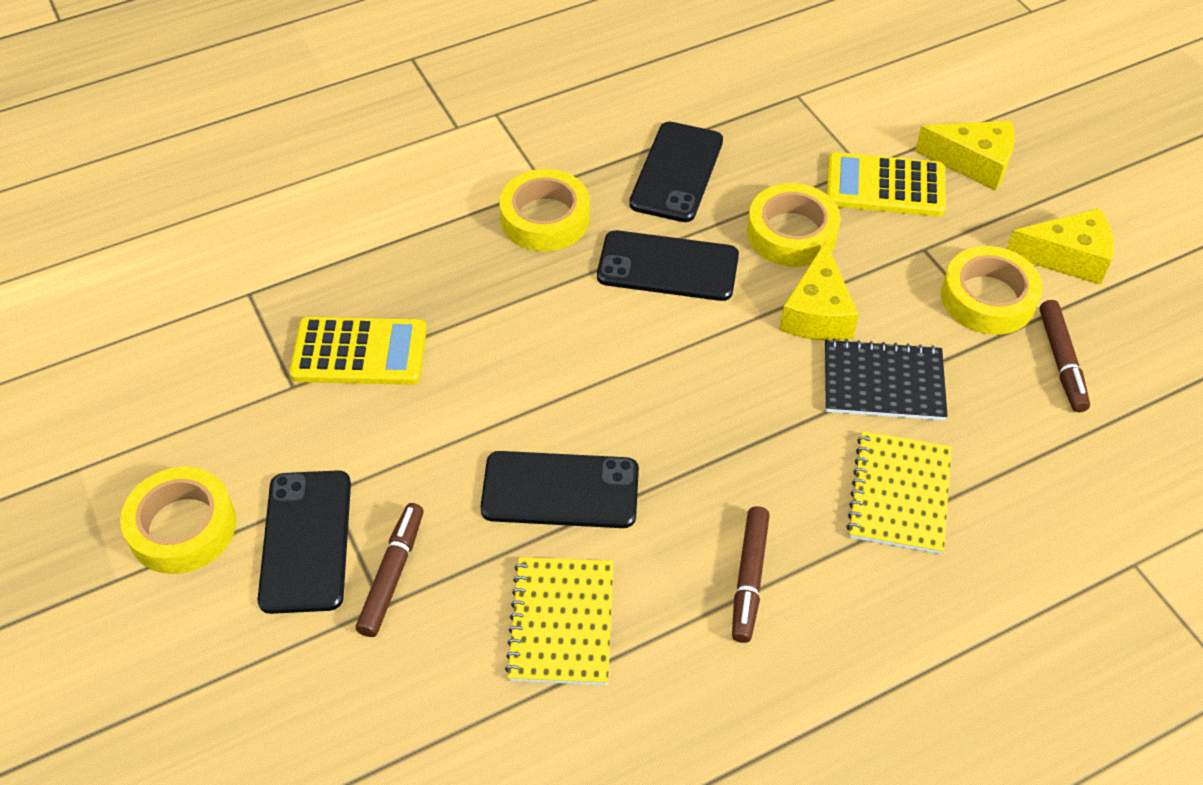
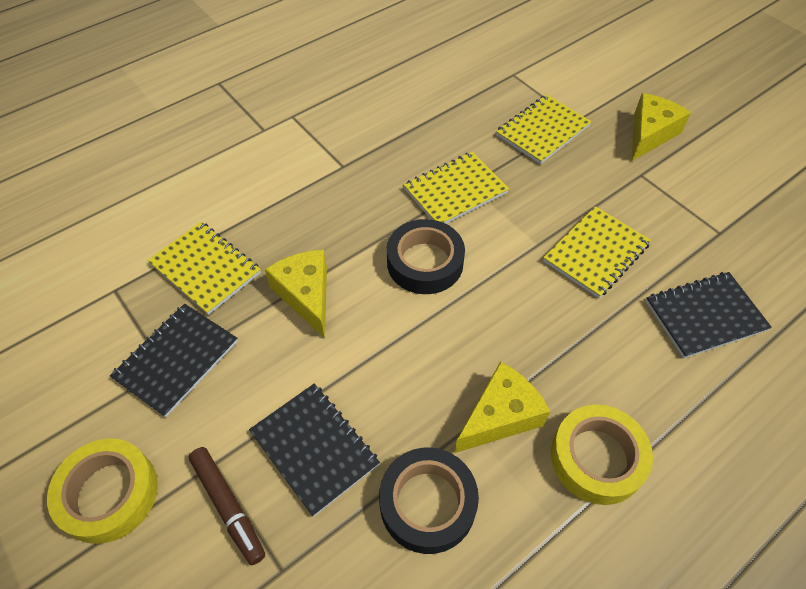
black notebook: [825,338,948,420] = 1 -> [110,304,238,417] [249,384,380,517] [646,272,772,358] = 3
black phone: [258,470,351,614] [480,451,639,528] [597,230,739,301] [629,122,723,222] = 4 -> none = 0
black tape: none = 0 -> [379,447,479,554] [387,219,465,294] = 2
brown marker: [356,503,424,637] [732,506,770,643] [1039,300,1090,412] = 3 -> [189,447,265,565] = 1
yellow calculator: [290,317,427,385] [827,152,946,217] = 2 -> none = 0
yellow notebook: [505,557,613,685] [846,431,952,554] = 2 -> [148,222,261,315] [403,152,509,224] [496,94,592,164] [543,206,651,298] = 4
yellow tape: [120,467,236,574] [499,169,590,252] [747,183,841,267] [941,246,1042,335] = 4 -> [47,438,158,544] [551,405,653,505] = 2

